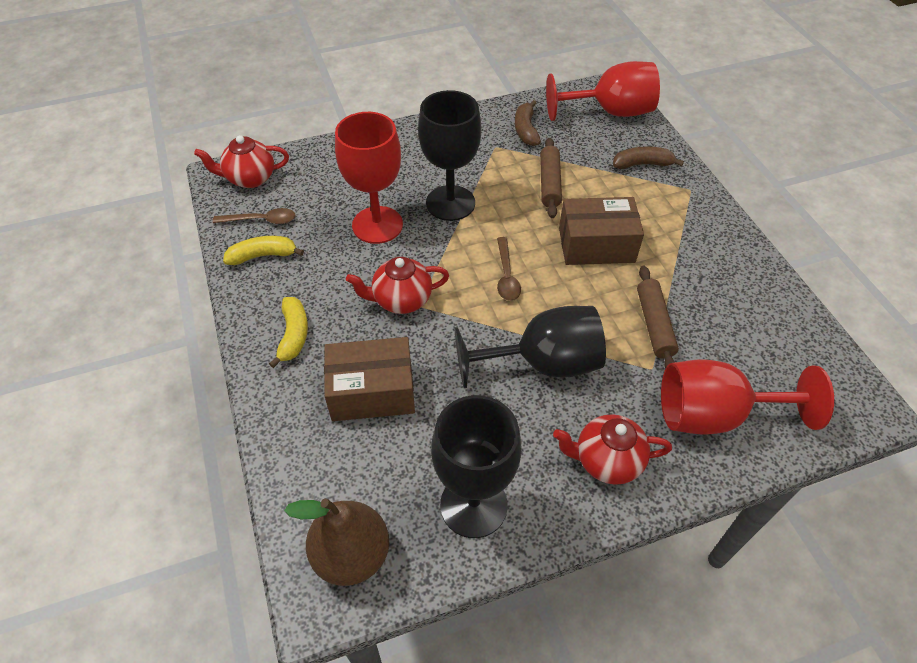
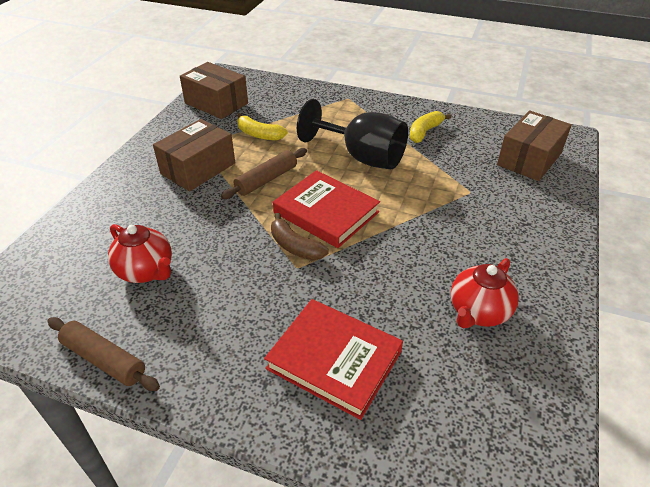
black goblet: [418,90,481,221] [431,395,522,538] [455,306,606,388] = 3 -> [297,99,408,169] = 1
brown banana: [515,100,541,146] [613,147,684,169] = 2 -> [271,213,329,260] = 1
brown box: [324,337,415,421] [559,197,644,265] = 2 -> [153,119,235,191] [180,62,248,119] [497,111,572,181] = 3
brown pear: [284,498,389,586] = 1 -> none = 0
brown spoon: [213,208,296,224] [497,237,521,301] = 2 -> none = 0
red book: none = 0 -> [264,299,403,420] [273,170,380,248] = 2
red goblet: [335,112,403,244] [546,61,660,121] [661,360,834,435] = 3 -> none = 0
red teapot: [194,135,289,188] [346,257,449,314] [553,414,672,485] = 3 -> [108,224,172,283] [451,258,519,328] = 2

